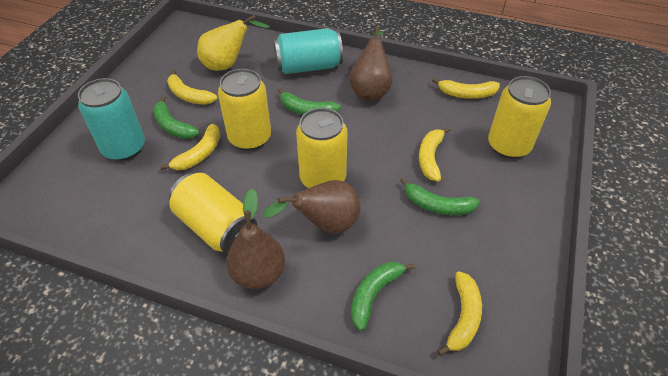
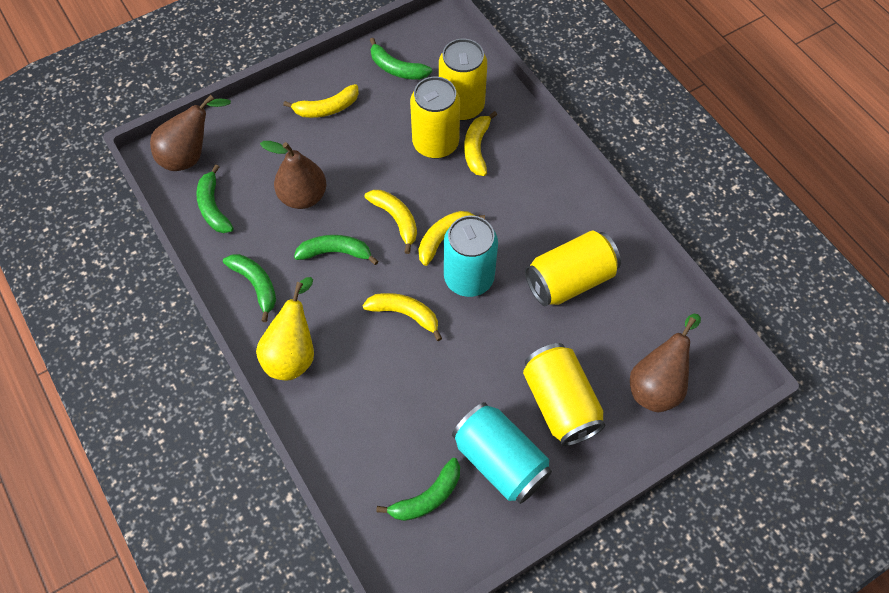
green banana: [153,96,200,139] [277,88,341,115] [351,262,416,331] [400,177,480,215] = 4 -> [196,164,234,233] [223,254,276,322] [294,235,379,265] [370,38,432,80] [376,458,460,521] = 5

